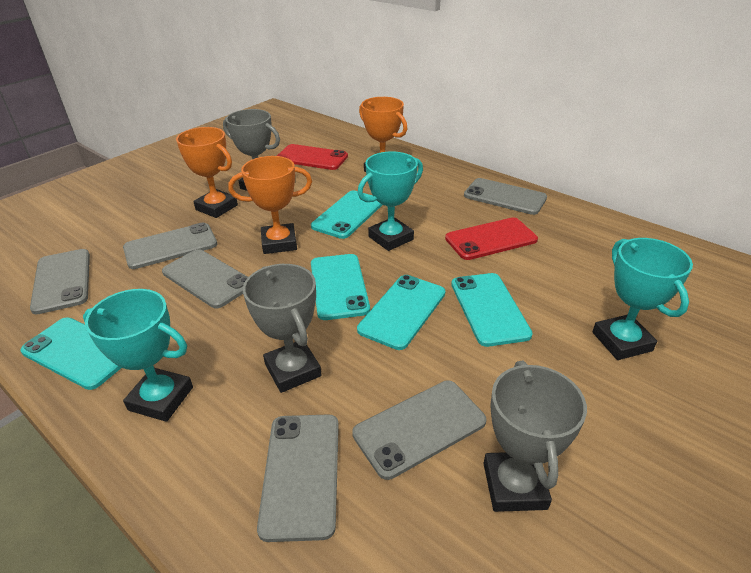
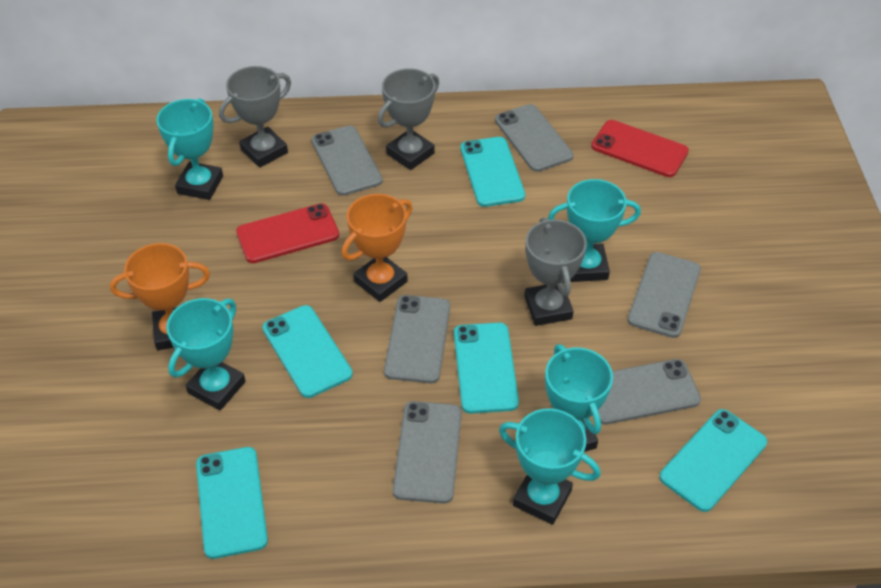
orange trophy: [176,127,238,218] [228,156,312,254] [359,97,407,172] = 3 -> [110,243,210,350] [341,194,412,302] = 2
turquoise trophy: [83,289,193,422] [358,151,423,251] [592,238,693,360] = 3 -> [156,98,223,200] [166,298,246,411] [499,408,600,525] [545,344,613,452] [548,179,641,282] = 5

